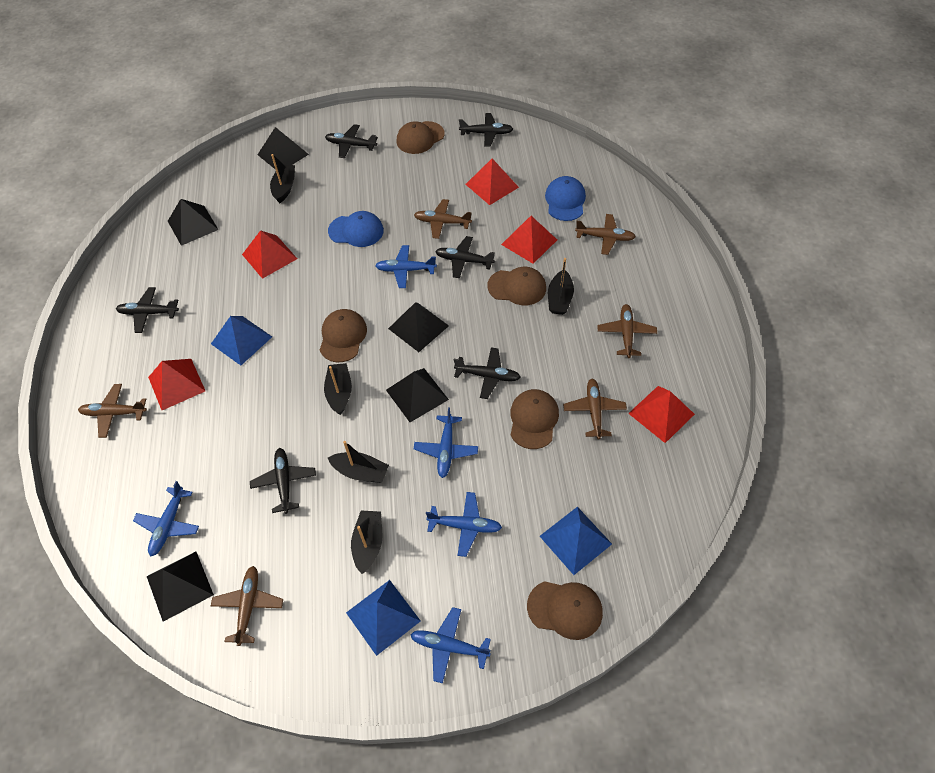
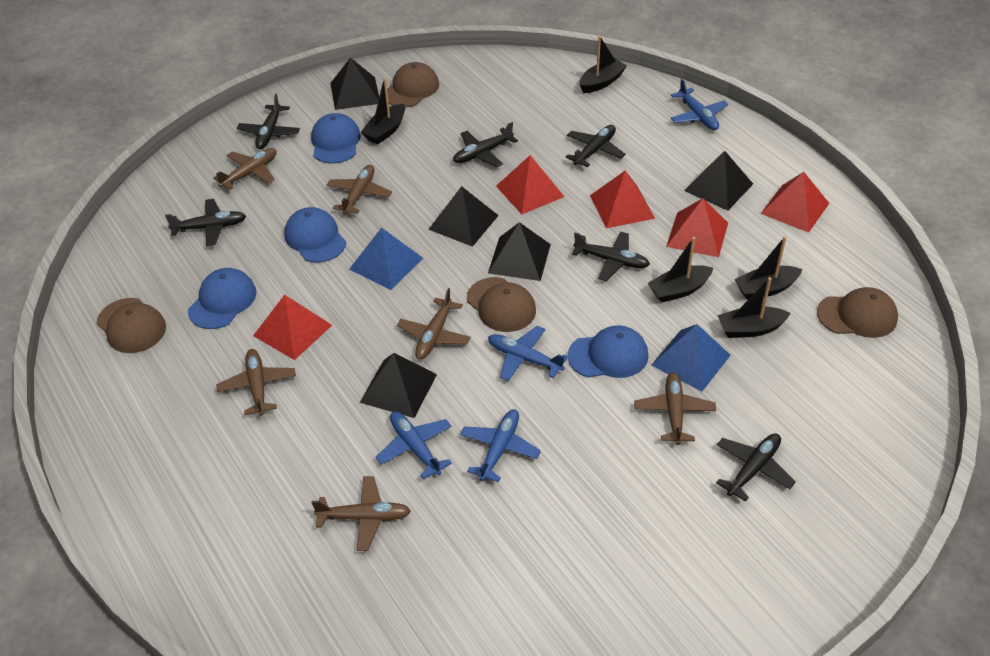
blue cap: [328,211,384,247] [545,176,586,221] = 2 -> [188,268,256,329] [284,207,346,263] [311,113,361,164] [568,325,648,378] = 4
blue plane: [133,481,199,557] [375,245,437,288] [410,607,491,683] [414,407,478,478] [426,492,502,557] = 5 -> [375,411,452,479] [460,409,541,482] [488,326,568,381] [670,79,728,130] = 4
blue pyramid: [211,316,272,366] [346,580,421,656] [540,507,612,575] = 3 -> [349,227,423,290] [651,324,731,391] = 2
brown cap: [320,309,367,362] [396,121,445,154] [488,267,546,305] [510,389,559,449] [527,581,603,640] = 5 -> [97,298,166,353] [387,62,439,107] [467,277,536,332] [817,287,898,338] = 4

